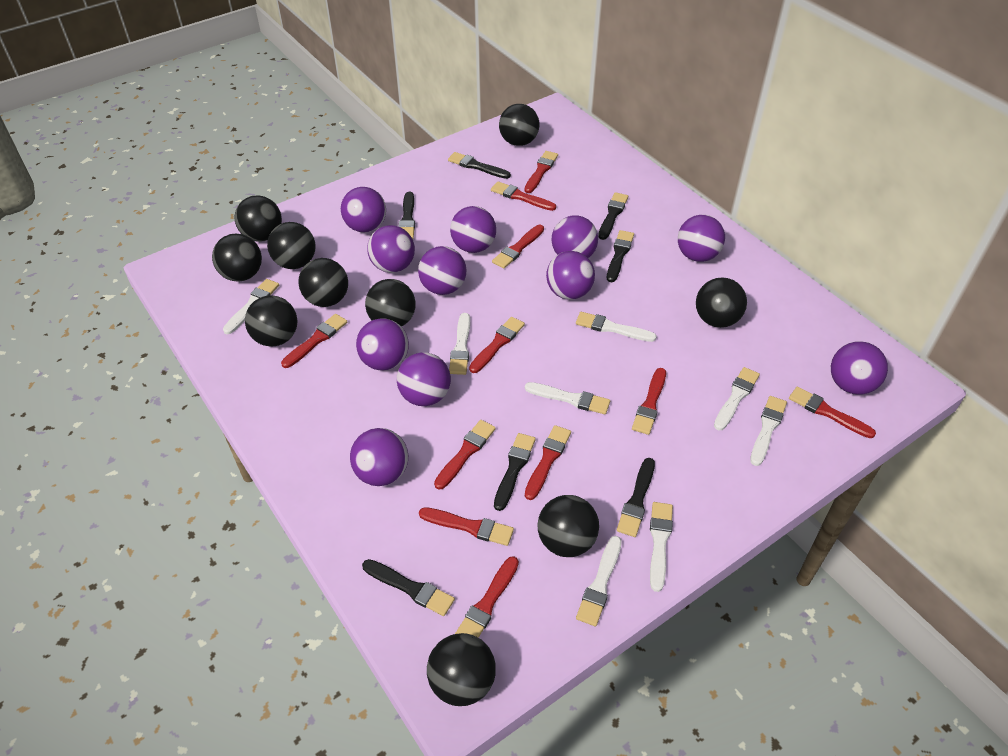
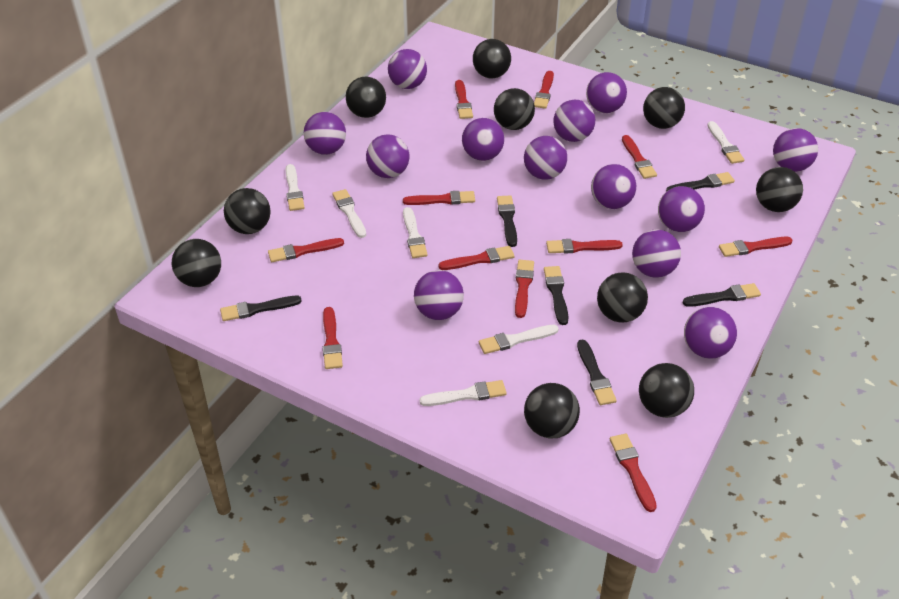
black brush: [362,559,455,616] [398,192,415,239] [448,152,511,179] [494,433,536,511] [598,192,628,240] [607,230,634,282] [617,458,655,537] = 7 -> [220,296,302,321] [497,195,517,247] [544,266,569,325] [577,340,617,405] [666,172,735,192] [683,283,761,307] = 6
purple ball: [341,187,386,233] [350,428,408,486] [356,318,409,371] [367,225,415,273] [397,352,451,406] [418,246,467,295] [450,206,496,253] [546,251,595,300] [551,215,598,258] [678,215,725,262] [831,341,888,395] = 11 -> [304,112,346,155] [366,134,409,178] [388,49,427,89] [414,270,464,320] [462,118,504,161] [524,136,567,180] [553,100,595,142] [586,72,627,113] [591,164,636,209] [632,229,681,278] [658,186,705,232] [684,307,737,359] [773,128,818,172] = 13
white brush: [223,279,279,334] [449,313,470,375] [525,382,610,414] [576,312,657,342] [576,536,622,626] [650,502,673,592] [714,367,760,430] [750,396,787,466] = 8 -> [286,164,305,211] [332,189,366,238] [403,207,428,258] [419,380,507,406] [479,325,559,354] [707,121,745,164] = 6

